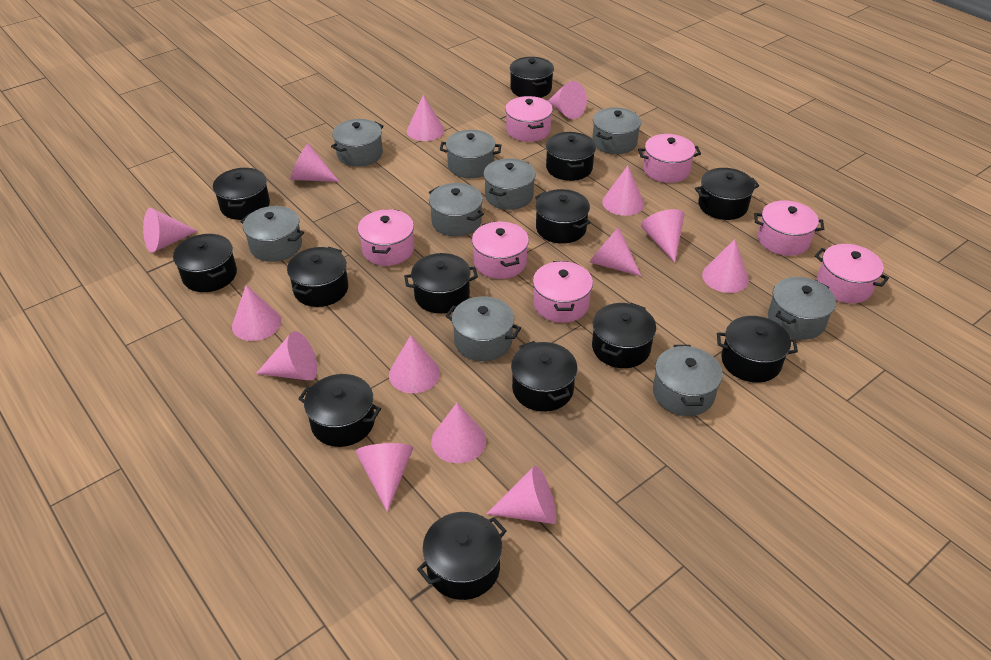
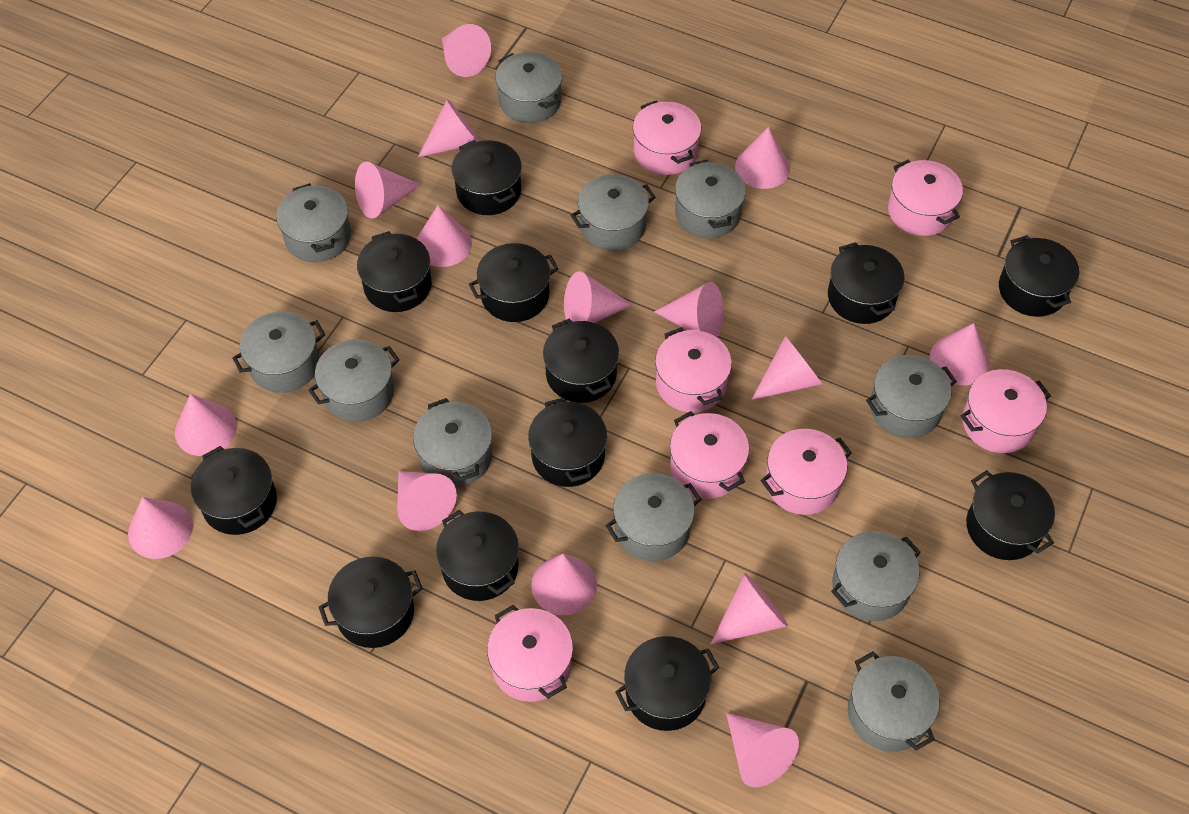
black pot: [173,234,237,292] [213,168,270,220] [287,247,348,307] [298,374,381,447] [404,253,478,314] [417,512,507,600] [510,57,554,98] [511,341,577,412] [535,189,591,244] [546,132,596,181] [592,303,656,368] [695,168,759,220] [717,316,798,383] = 13 -> [191,446,277,535] [319,557,423,648] [357,231,432,312] [436,510,519,601] [452,140,522,215] [469,243,558,322] [528,398,607,487] [543,319,619,403] [615,636,719,731] [828,242,904,324] [966,470,1055,560] [999,235,1079,317] = 12
grey pot: [240,206,304,262] [331,119,384,167] [429,183,484,237] [440,130,501,178] [446,296,521,361] [483,158,536,210] [592,107,641,154] [653,345,723,416] [768,277,836,340] = 9 -> [232,311,325,393] [276,183,351,262] [308,339,400,422] [413,398,492,487] [495,52,562,123] [571,174,656,251] [605,473,701,561] [675,160,746,238] [831,531,921,621] [848,651,940,752] [866,355,957,438] = 11
pink cone: [143,208,198,253] [232,285,281,341] [256,331,317,381] [290,143,340,182] [355,443,413,512] [389,335,440,393] [407,95,444,141] [431,403,486,463] [486,466,556,524] [548,81,587,119] [589,227,641,276] [602,166,644,216] [641,209,685,263] [702,239,749,293] = 14 -> [128,497,193,559] [175,394,237,456] [355,162,421,218] [397,471,457,531] [417,205,472,267] [418,99,480,157] [442,24,491,77] [531,554,597,615] [564,271,633,323] [654,282,724,337] [710,573,788,645] [726,713,799,787] [735,127,790,189] [751,336,822,400] [930,323,990,385] = 15

